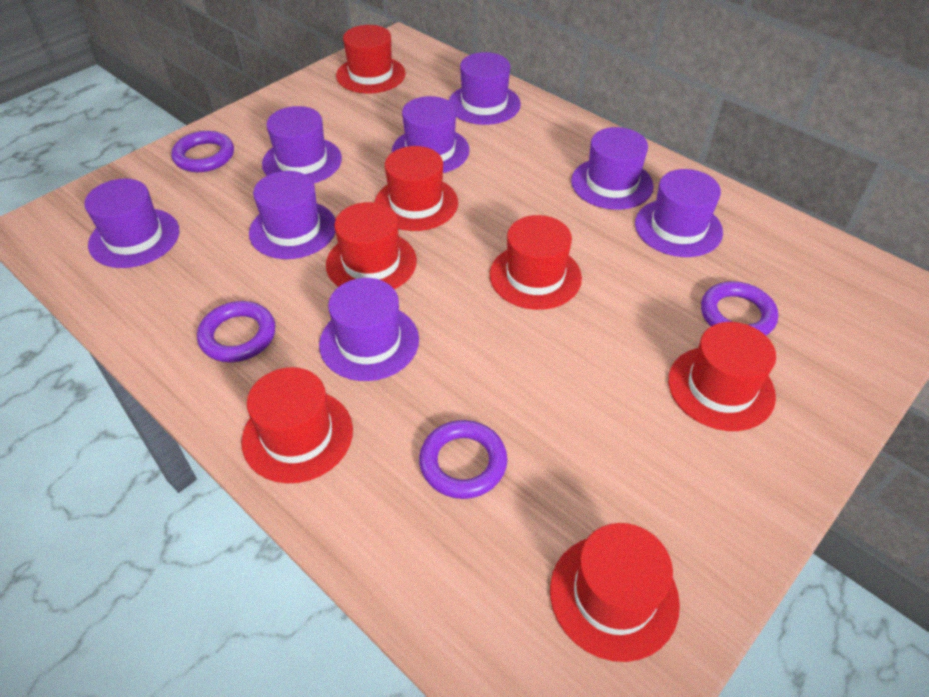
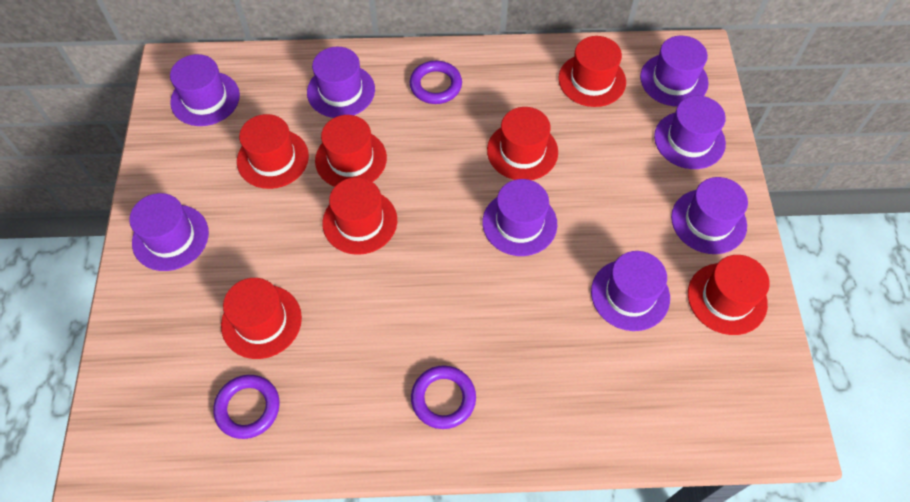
purple ring: [171,131,234,172] [197,301,275,362] [419,420,507,499] [701,282,778,335] = 4 -> [213,375,280,439] [410,61,462,104] [411,365,476,429] = 3

